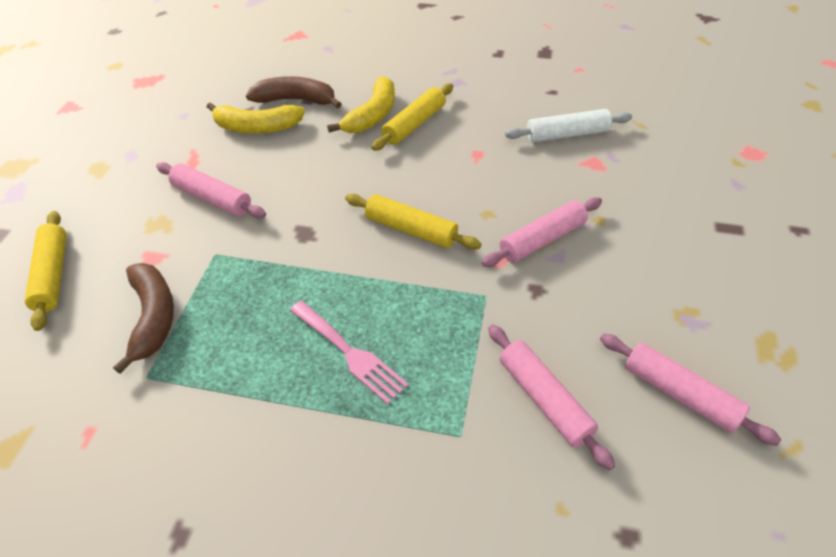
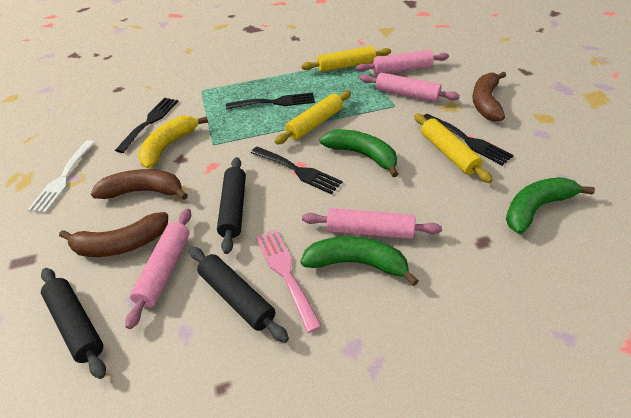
black fork: none = 0 -> [115,98,178,153] [226,92,315,110] [251,147,342,194] [424,114,514,166] = 4
black rolling pin: none = 0 -> [41,268,106,379] [189,247,289,343] [217,157,246,254] = 3
brown banana: [113,263,174,374] [246,76,341,109] = 2 -> [59,212,168,257] [91,169,188,200] [472,72,506,122] = 3
green banana: none = 0 -> [300,236,419,286] [320,129,398,177] [506,177,595,234] = 3
white fork: none = 0 -> [27,140,95,213] = 1
white rolling pin: [505,109,632,142] = 1 -> none = 0
yellow banana: [207,102,305,134] [327,76,395,133] = 2 -> [138,116,208,169] = 1

